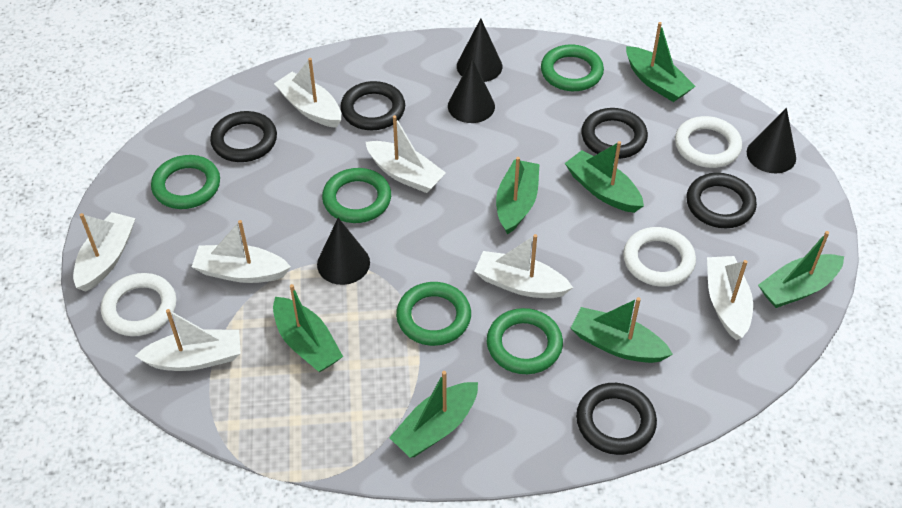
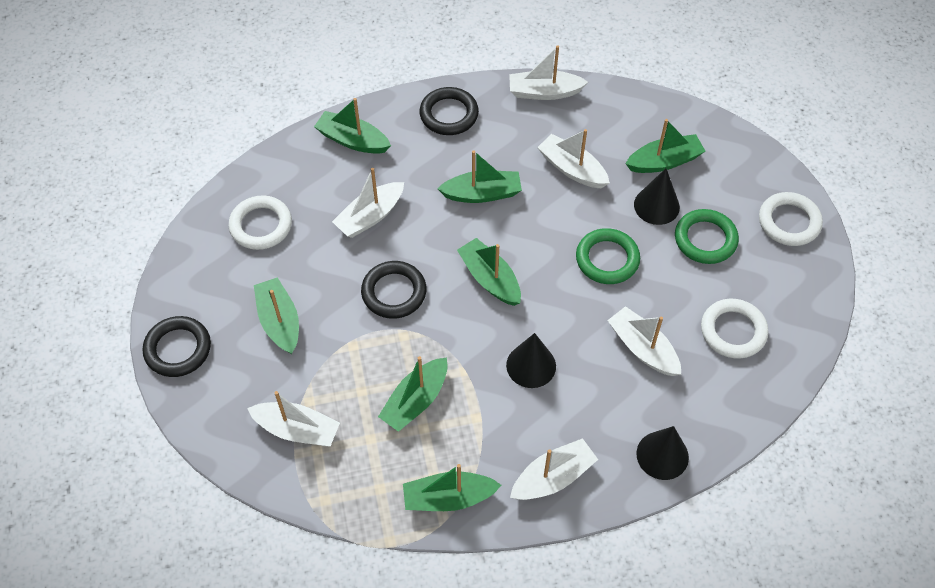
black cone: [317,218,370,285] [448,58,495,123] [457,18,502,82] [747,108,796,173] = 4 -> [506,333,556,388] [634,169,680,225] [636,426,689,480] = 3
black ring: [210,111,277,162] [341,81,405,130] [576,383,657,455] [581,108,648,159] [687,173,757,228] = 5 -> [143,316,211,377] [361,261,426,319] [420,87,479,135] = 3
green ring: [151,155,220,209] [322,168,391,223] [396,282,471,346] [487,308,563,374] [541,44,604,91] = 5 -> [576,228,640,284] [675,209,739,264] = 2
white boat: [73,212,136,292] [135,309,241,371] [192,220,291,283] [274,58,341,128] [366,115,446,193] [474,234,573,298] [707,256,753,340] = 7 -> [247,391,340,446] [332,168,404,238] [509,45,588,100] [510,438,598,500] [537,129,610,188] [607,306,681,376] = 6

